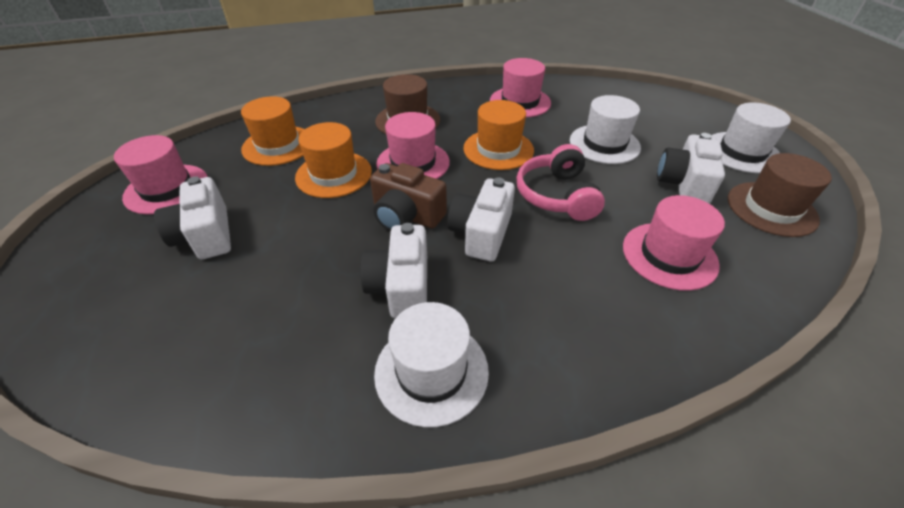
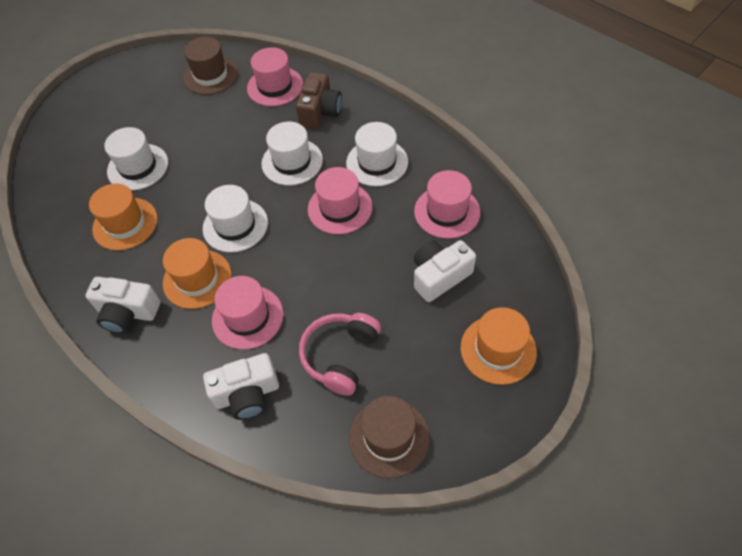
white camera: [154,176,231,259] [360,223,427,318] [447,177,515,261] [657,133,725,204] = 4 -> [85,277,160,334] [203,353,279,420] [414,240,476,302] = 3
white hat: [374,302,489,427] [570,95,641,164] [711,102,791,173] = 3 -> [104,127,168,190] [203,185,268,253] [261,122,323,185] [346,122,408,186] = 4

